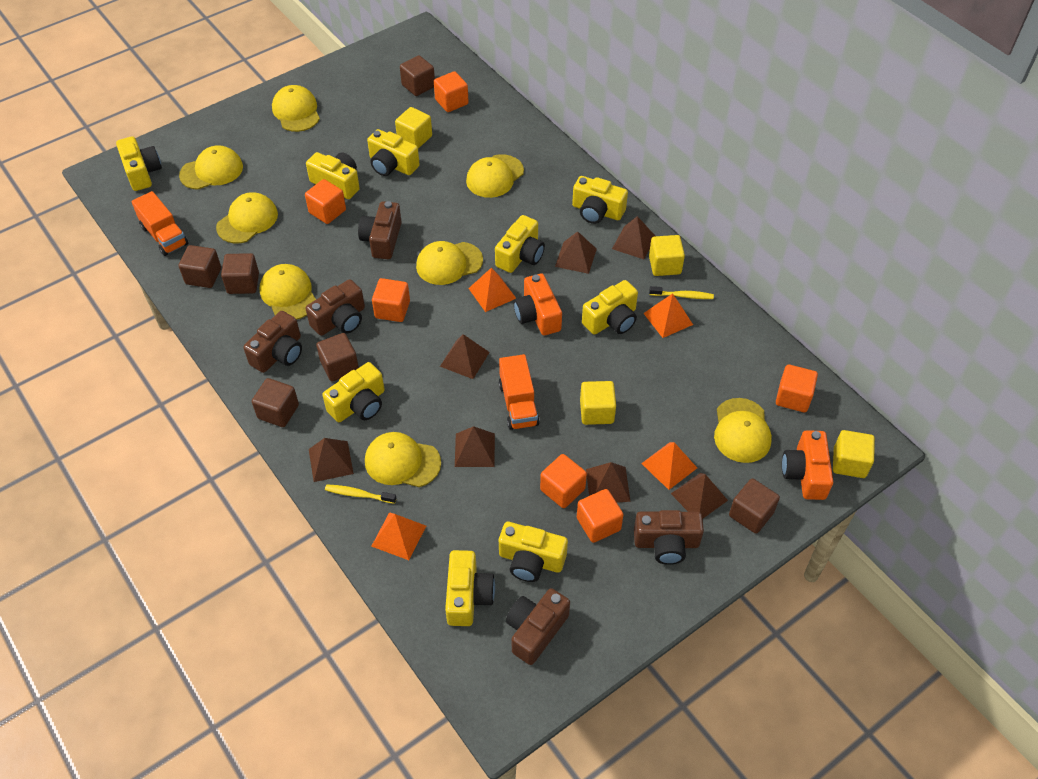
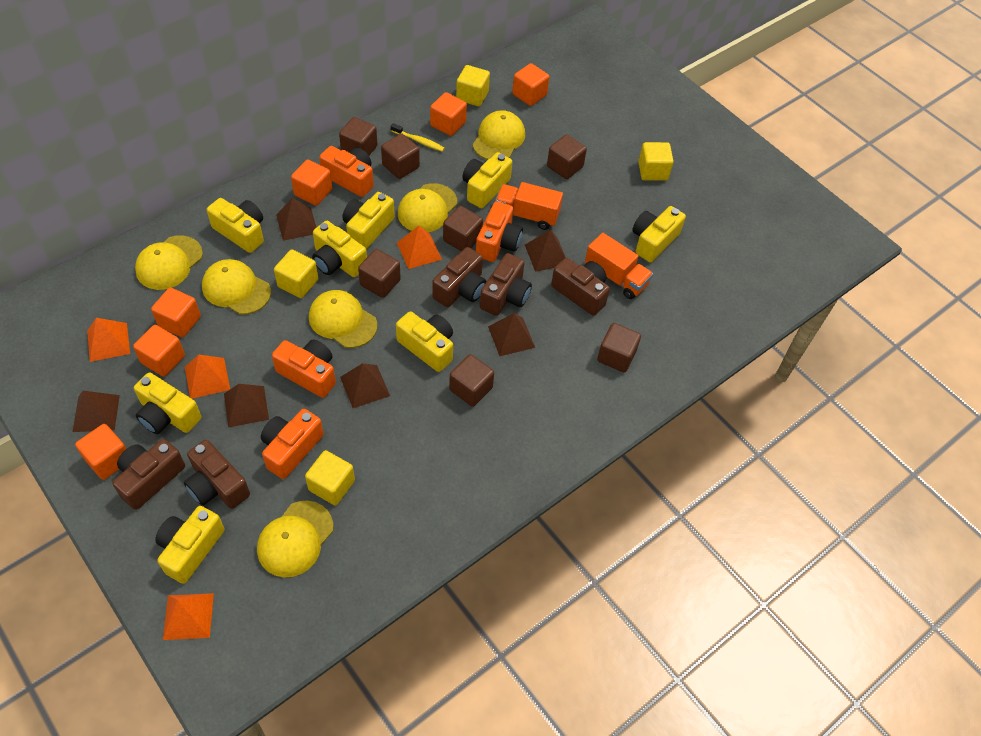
brown cube: [179,245,221,288] [221,253,259,294] [252,378,299,427] [316,333,359,381] [400,55,435,96] [729,478,780,534] = 6 -> [339,117,377,155] [358,249,401,298] [381,134,420,179] [443,206,483,251] [449,354,494,407] [547,134,587,179] [597,323,641,372] = 7
brown pyramid: [309,438,354,482] [440,334,490,379] [455,426,495,467] [555,231,597,274] [586,462,631,502] [612,216,655,259] [671,473,728,519] = 7 -> [72,391,120,432] [224,384,269,427] [276,198,317,241] [340,363,390,408] [488,313,535,356] [525,229,566,272] = 6
orange camera: [514,273,562,335] [782,430,833,500] = 2 -> [261,409,324,479] [272,340,336,398] [319,146,374,197] [476,201,523,262] = 4
yellow camera: [116,136,162,191] [306,152,360,199] [322,362,385,422] [367,129,420,176] [445,550,495,626] [495,215,545,273] [499,522,568,582] [572,176,628,224] [582,280,638,335] = 9 -> [134,373,201,434] [155,506,225,584] [207,198,264,253] [312,221,367,277] [343,192,395,249] [396,311,453,372] [462,152,512,208] [632,206,686,263] = 8
yellow cap: [179,145,243,190] [216,192,278,243] [260,264,316,320] [272,85,320,132] [365,432,441,487] [416,241,483,285] [466,154,524,198] [714,398,772,463] = 8 -> [135,235,203,290] [202,259,271,315] [257,501,333,577] [309,290,377,348] [398,183,457,232] [473,110,525,160] = 6
yellow toothbrush: [325,484,396,504] [649,286,714,299] = 2 -> [391,123,445,152] = 1

